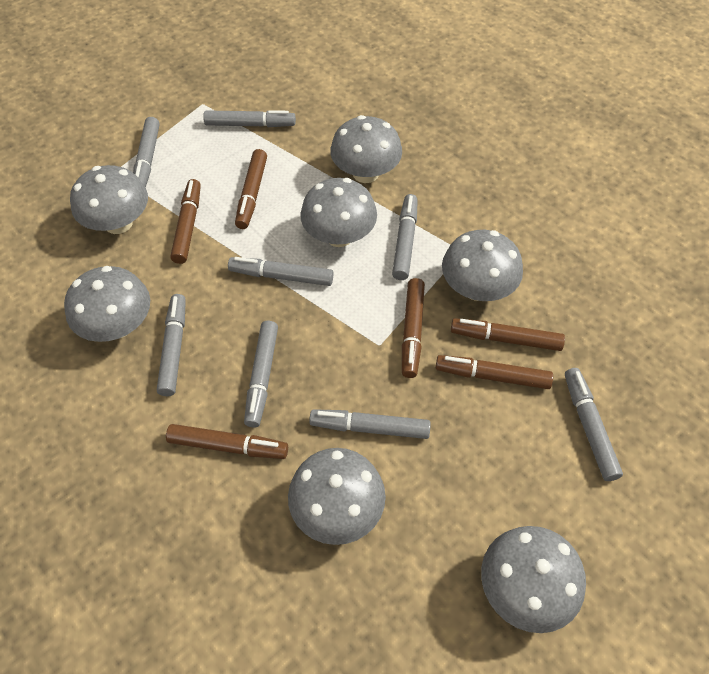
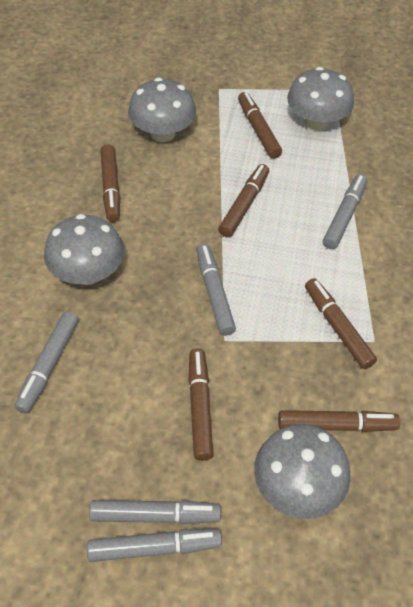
grey marker: [133,117,160,188] [157,294,186,396] [203,110,296,127] [228,257,334,286] [244,321,278,427] [309,409,431,439] [392,194,418,280] [565,368,623,481] = 8 -> [15,312,78,413] [87,529,222,562] [89,500,221,524] [196,244,236,336] [323,174,367,249] = 5
grey mushroom: [64,266,150,342] [70,165,148,234] [288,448,386,545] [300,178,377,247] [330,115,402,183] [442,230,523,301] [481,526,586,633] = 7 -> [44,214,124,285] [128,78,196,142] [254,424,350,519] [287,67,354,131] = 4

